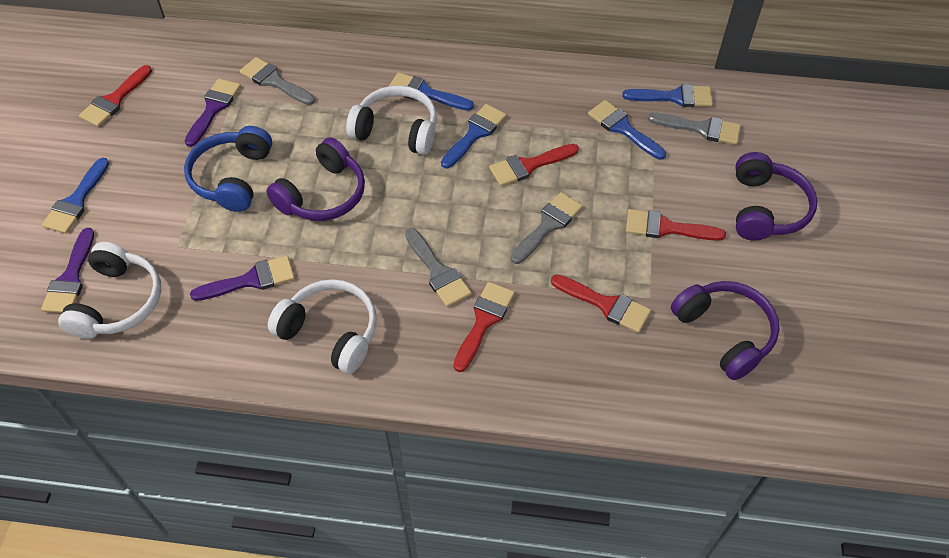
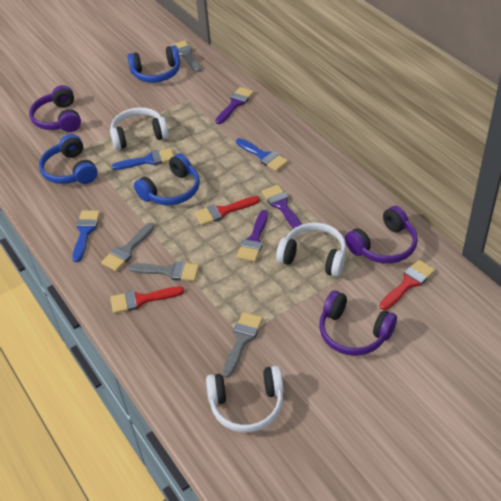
blue brush: [42,158,109,234] [389,72,474,111] [441,104,507,169] [588,100,666,160] [622,84,713,107] = 5 -> [72,210,100,262] [112,148,174,170] [236,138,288,171] = 3
blue headphones: [184,126,272,212] = 1 -> [39,134,98,184] [127,45,180,83] [134,153,200,205] = 3
red brush: [79,65,152,127] [453,282,515,372] [489,144,579,186] [551,275,651,333] [626,209,726,241] = 5 -> [110,286,184,314] [195,196,260,226] [380,259,435,310] = 3

